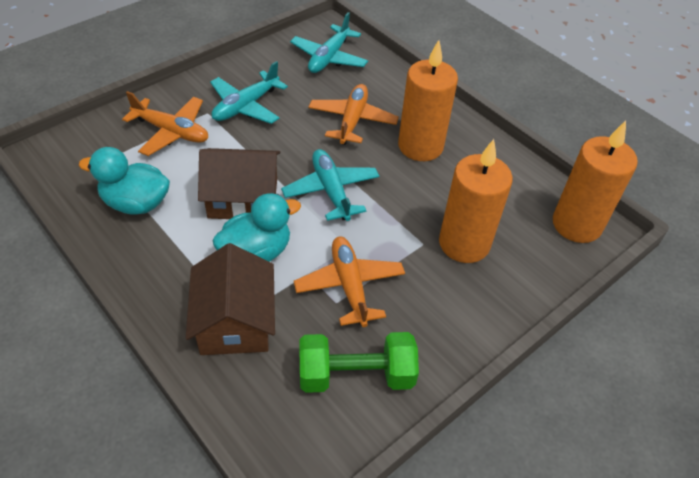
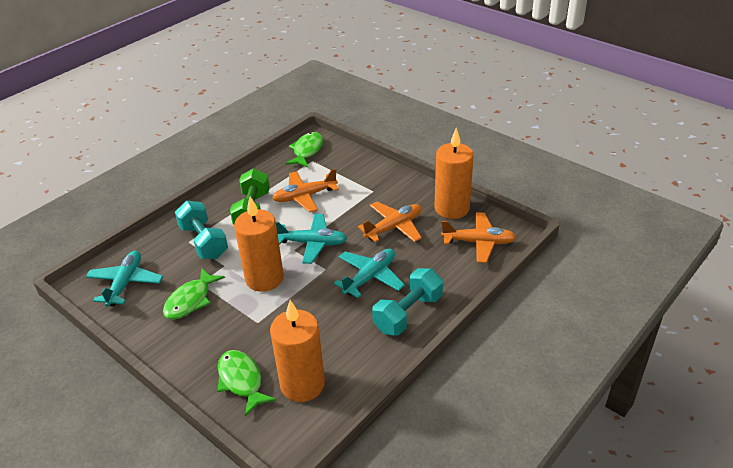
brown house: [186,243,275,355] [198,148,280,219] = 2 -> none = 0
green fish: none = 0 -> [163,268,225,320] [217,350,277,416] [285,132,323,167] = 3
turquoise duck: [79,147,170,215] [213,193,301,262] = 2 -> none = 0
turquoise dumbbell: none = 0 -> [175,201,228,259] [372,268,443,336] = 2

